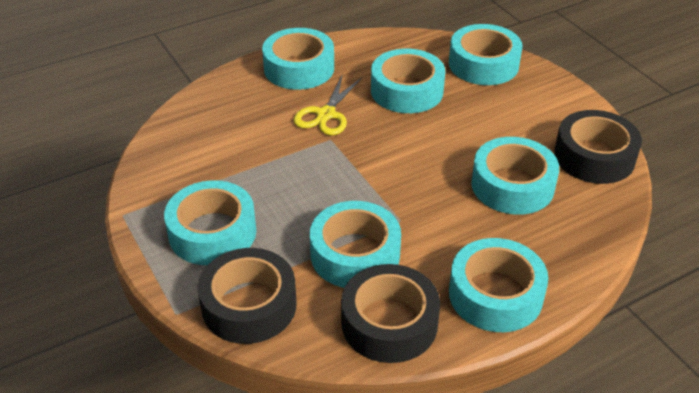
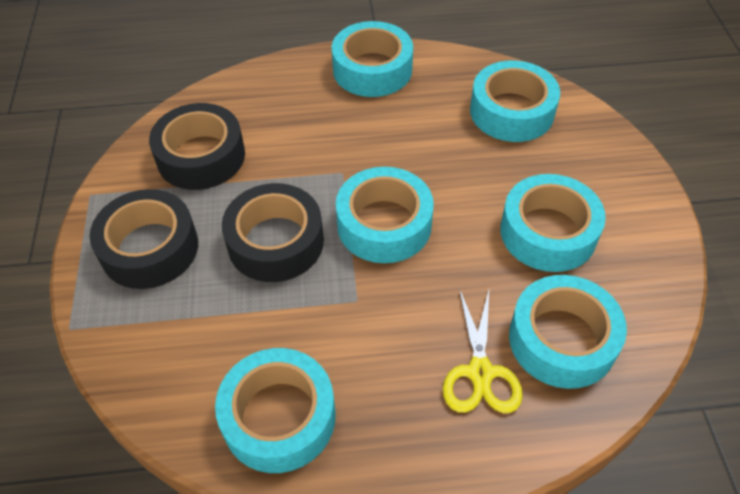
turquoise tape: [164,180,256,265] [262,28,334,90] [310,201,401,288] [371,49,445,113] [449,24,523,85] [449,238,548,332] [471,137,559,215] = 7 -> [215,348,336,473] [332,21,413,97] [336,167,434,263] [470,61,560,142] [500,174,606,272] [509,275,627,389] = 6

